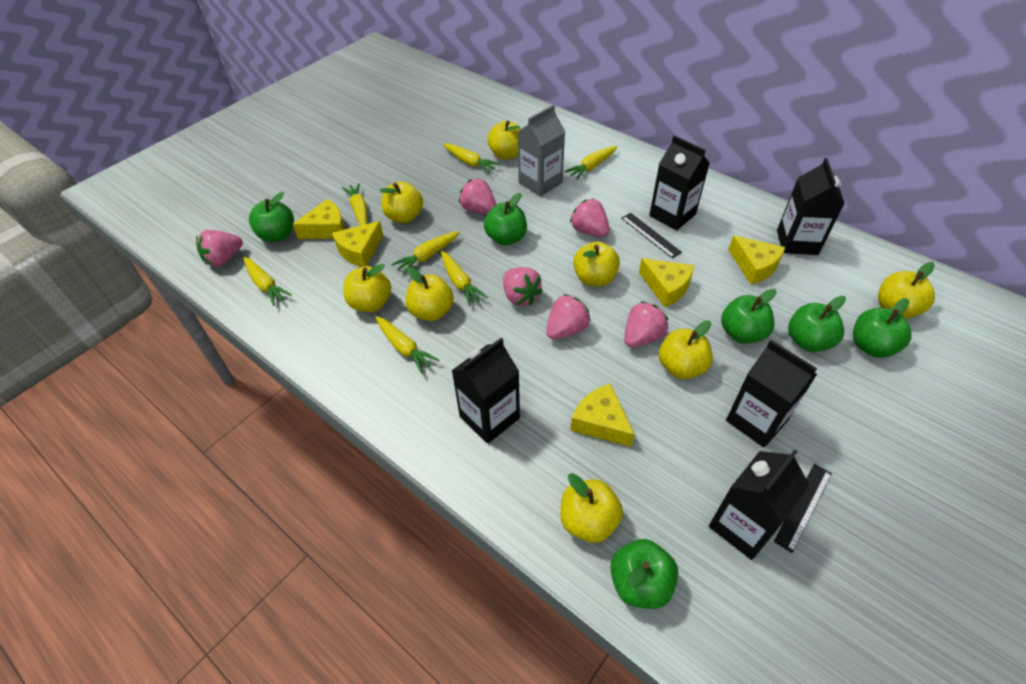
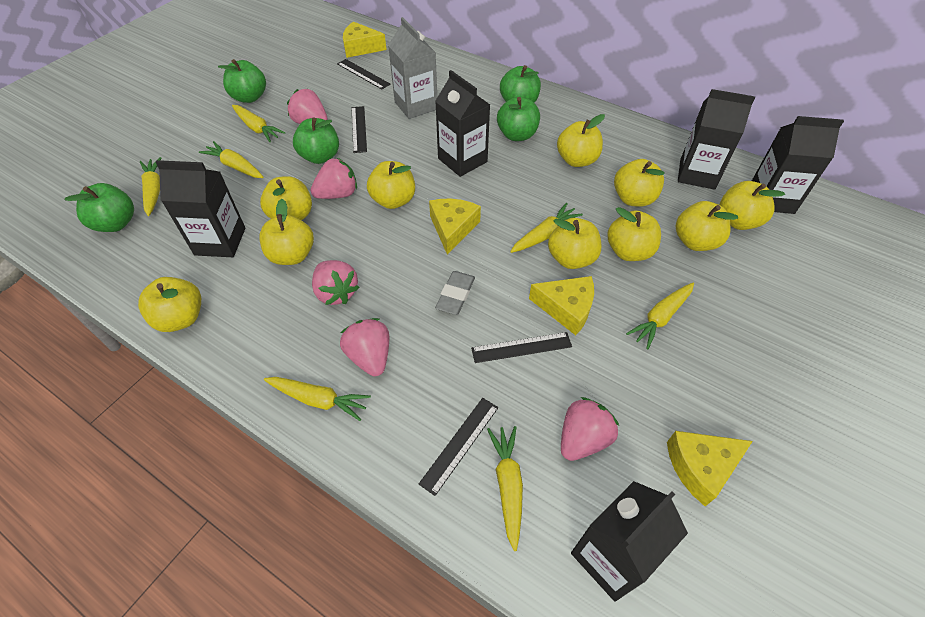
black ruler: [621,213,682,258] [774,464,832,553] = 2 -> [337,59,390,89] [351,106,367,153] [419,398,498,496] [471,332,572,363] = 4
green apple: [249,192,294,242] [484,193,527,245] [610,539,678,609] [721,289,776,344] [788,296,846,352] [853,298,912,358] = 6 -> [64,183,134,232] [218,59,266,103] [293,117,339,164] [497,96,540,141] [500,65,541,103] = 5
grey eraser: none = 0 -> [435,271,475,315] = 1
pink strawberry: [196,230,243,267] [459,178,496,214] [503,267,543,306] [546,294,591,339] [570,199,610,237] [624,301,668,347] = 6 -> [287,89,328,124] [310,158,357,199] [312,260,359,305] [340,318,389,376] [561,397,619,461] = 5
yellow apple: [343,264,391,312] [380,182,423,223] [405,267,454,321] [487,121,521,160] [560,473,623,543] [573,241,620,286] [659,320,713,379] [878,262,935,318] = 8 -> [138,277,201,332] [260,176,312,220] [260,199,314,265] [367,161,415,209] [548,218,602,269] [557,114,605,167] [607,207,661,261] [614,159,665,207] [676,201,738,251] [720,181,785,230] = 10
yellow cheese: [292,199,345,239] [332,221,383,267] [570,384,634,447] [639,258,694,307] [729,235,785,284] = 5 -> [343,21,387,58] [429,199,481,255] [529,276,594,335] [667,431,753,506] = 4

